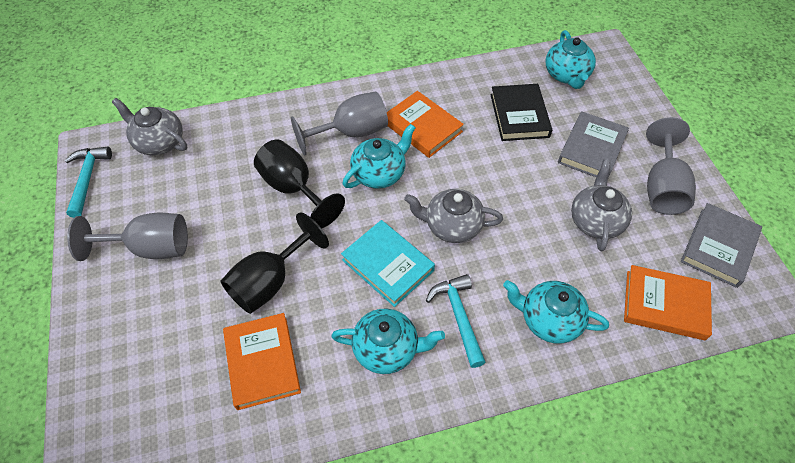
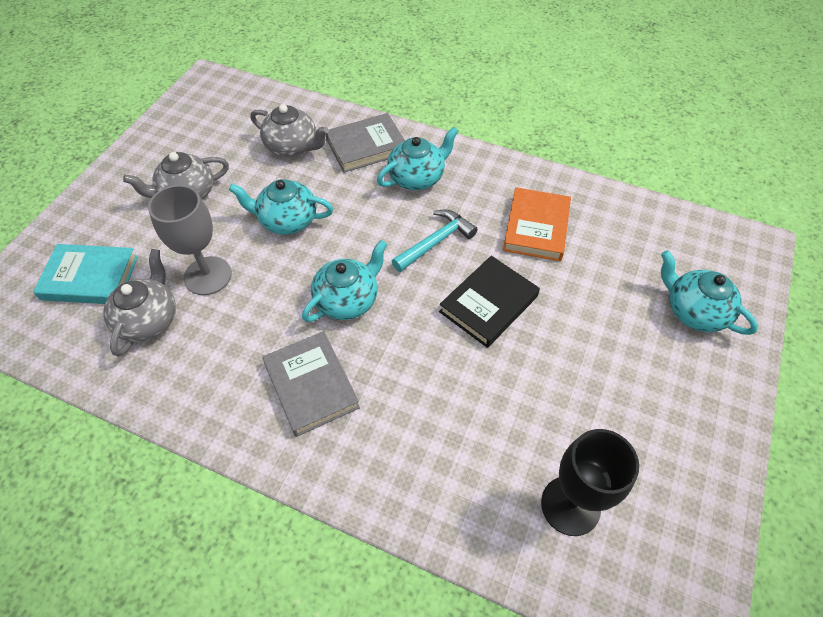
black goblet: [220,212,329,314] [254,139,345,229] = 2 -> [541,429,639,536] = 1
grey goblet: [67,213,188,261] [291,92,388,156] [646,117,696,215] = 3 -> [148,185,232,295] = 1
orange book: [223,313,301,410] [387,91,464,158] [624,265,712,340] = 3 -> [503,187,571,261] = 1
turquoise hammer: [65,147,112,218] [426,274,486,368] = 2 -> [392,209,478,272] = 1

